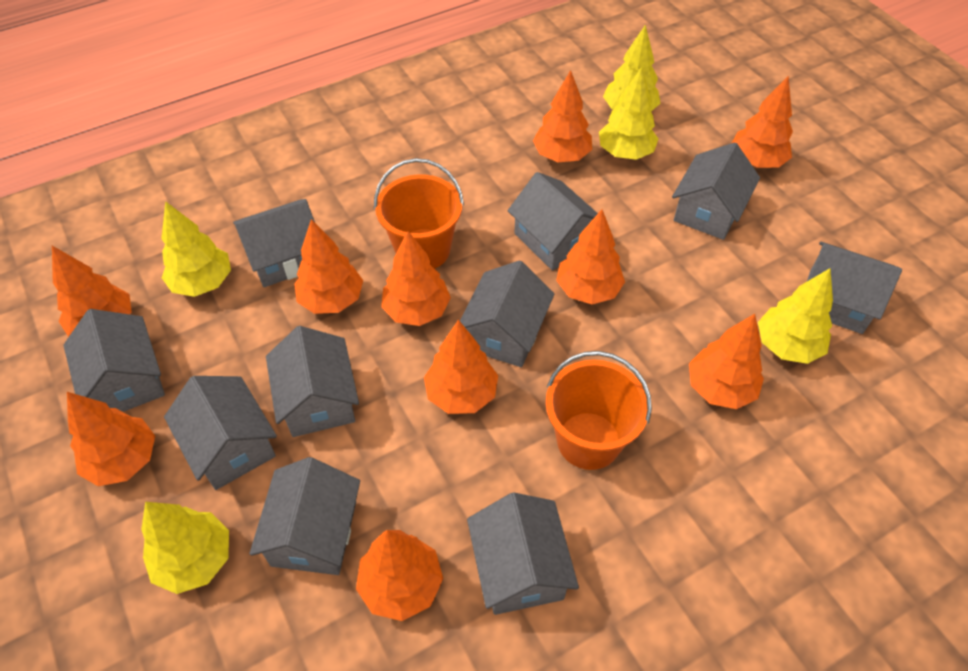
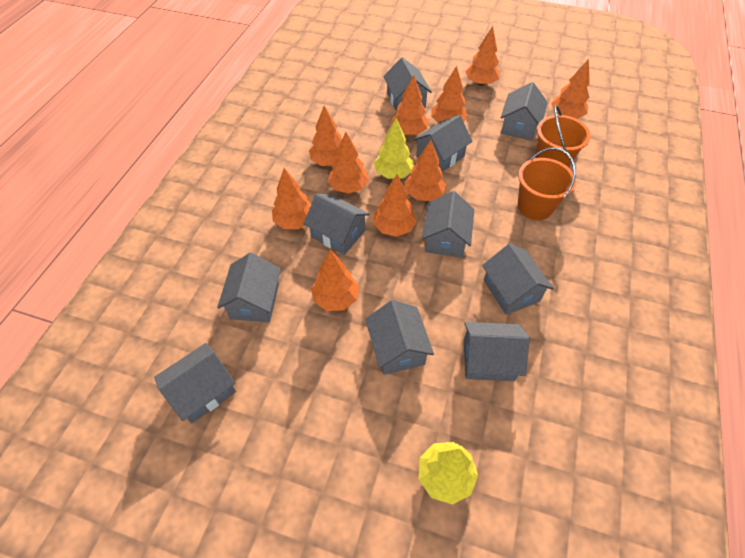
yellow tree: [141,502,229,594] [161,201,231,297] [599,67,658,160] [603,25,660,112] [758,268,833,364] = 5 -> [374,118,414,179] [419,442,478,504] = 2

